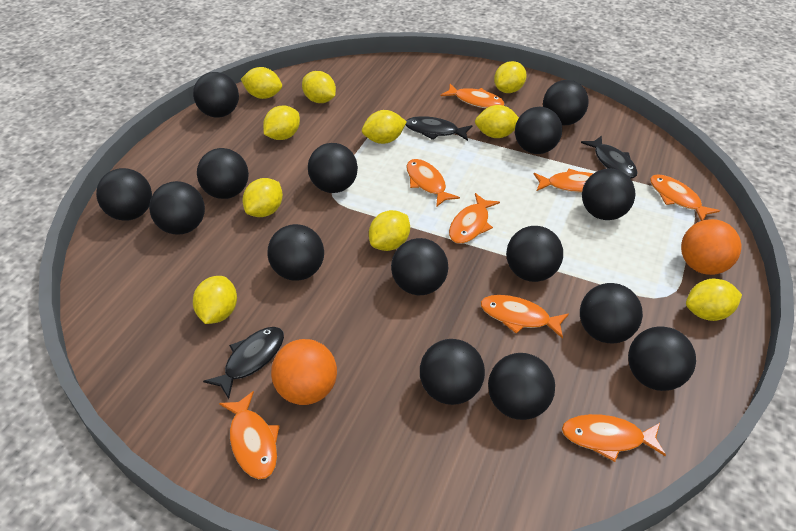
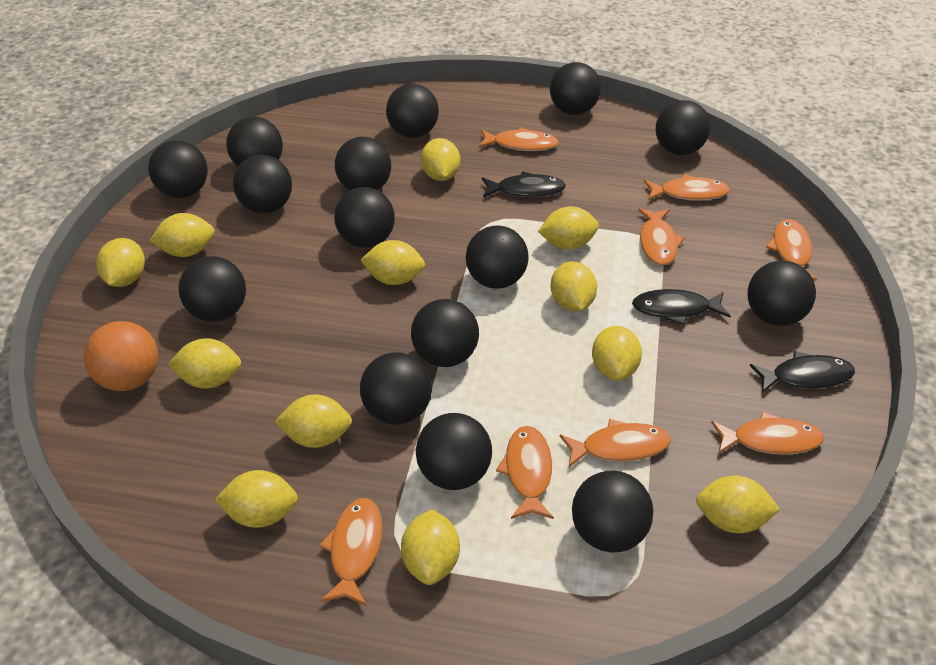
orange ball: [271,339,337,405] [681,219,741,275] = 2 -> [84,321,158,391] = 1
yellow lemon: [193,276,237,324] [241,67,282,99] [243,178,283,217] [263,106,300,140] [302,71,336,103] [362,110,407,144] [369,210,410,251] [475,105,519,138] [494,61,527,93] [686,279,742,321] = 10 -> [96,238,145,287] [150,213,214,257] [168,338,241,389] [215,470,298,528] [275,394,352,448] [361,240,425,285] [401,509,460,585] [421,138,460,181] [538,206,599,250] [551,261,597,311] [592,326,642,381] [696,476,780,533] = 12

